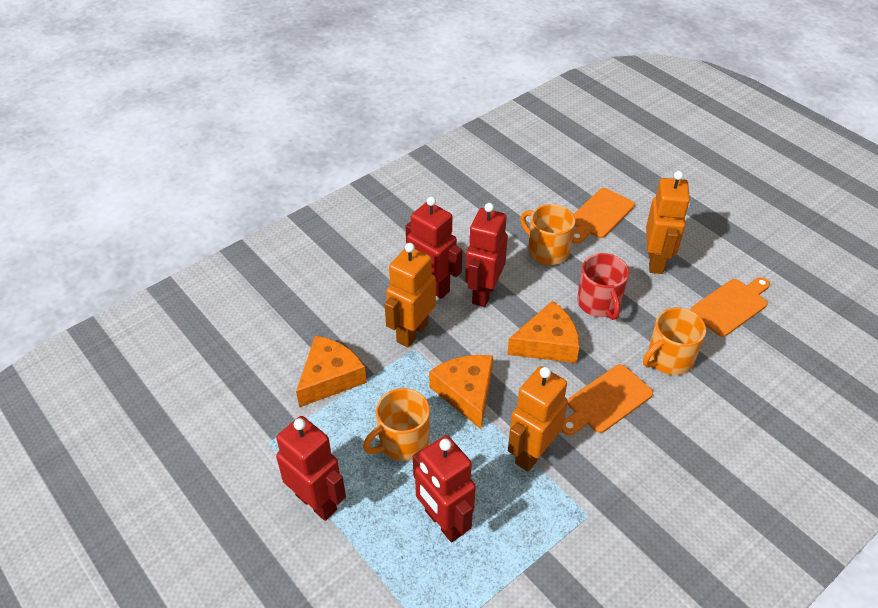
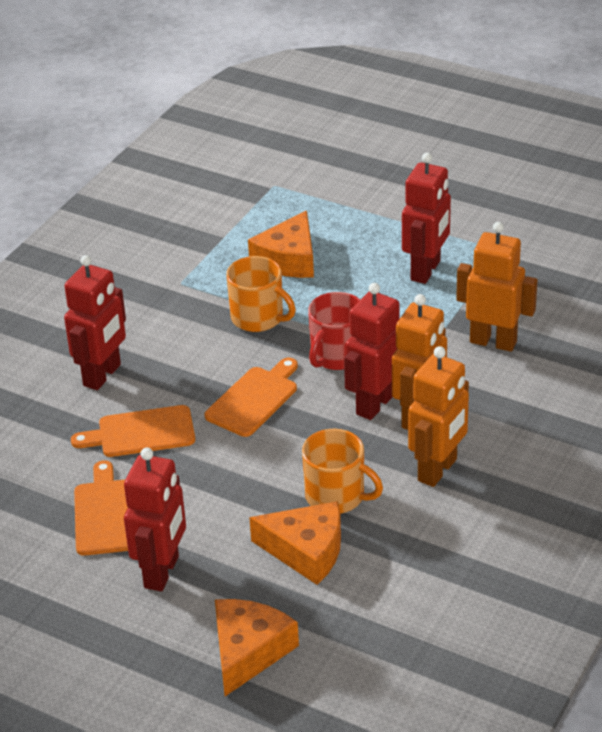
orange mug: [363,388,430,461] [520,204,575,265] [643,308,706,375] = 3 -> [226,256,296,332] [302,429,383,514] = 2

